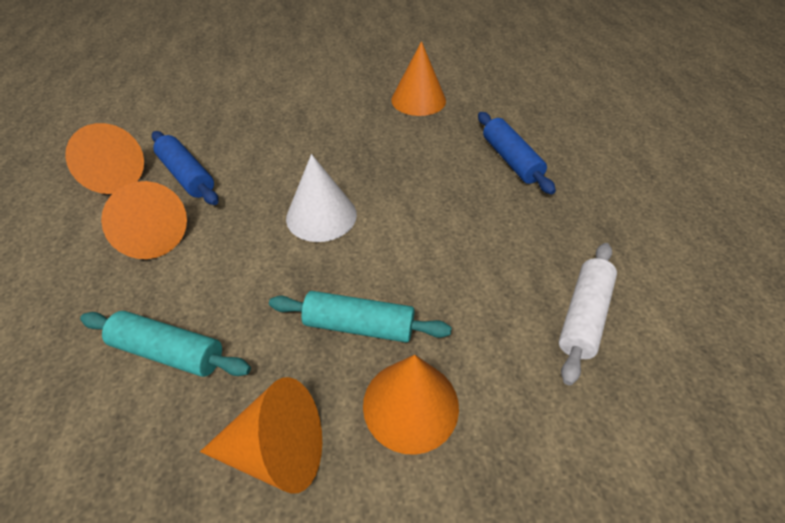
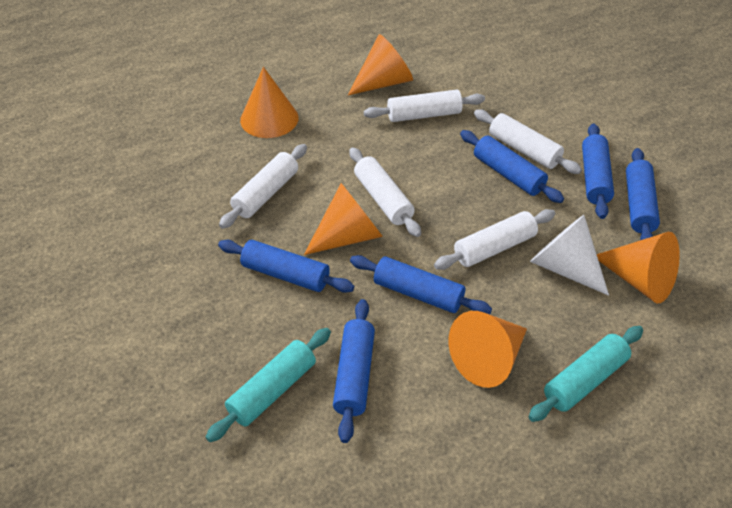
blue rolling pin: [152,131,218,205] [478,112,556,195] = 2 -> [218,240,354,293] [333,299,375,443] [350,255,492,314] [460,130,564,203] [582,124,614,219] [626,148,660,240] = 6
white rolling pin: [558,243,617,385] = 1 -> [219,144,307,229] [349,147,421,237] [364,90,485,122] [434,209,555,270] [474,109,582,174] = 5

